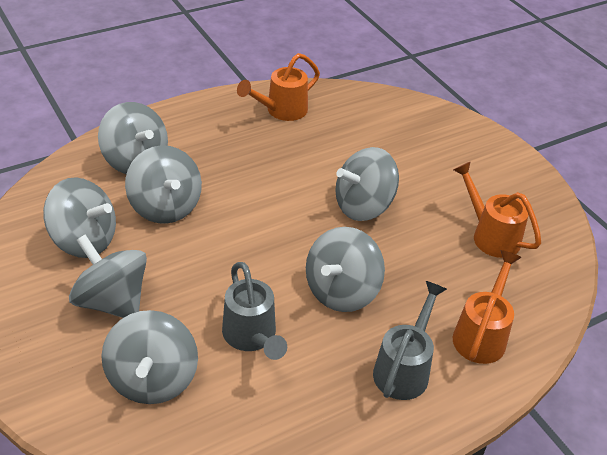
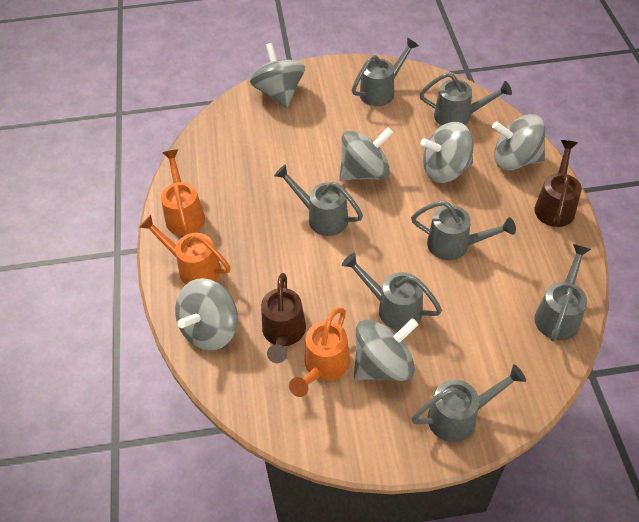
brown watering can: none = 0 -> [261,273,306,363] [534,140,582,227] = 2
grey spinning top: [43,177,116,258] [69,234,147,318] [98,102,168,174] [101,310,198,404] [125,145,202,224] [306,227,385,312] [335,147,399,221] = 7 -> [175,278,238,350] [250,43,305,108] [339,127,393,181] [354,318,418,381] [421,122,474,183] [492,114,545,171] = 6
grey watering can: [222,262,287,360] [373,281,447,400] = 2 -> [274,164,363,236] [342,253,442,330] [352,37,419,106] [411,200,516,260] [411,364,526,442] [419,72,512,126] [534,244,591,342] = 7

